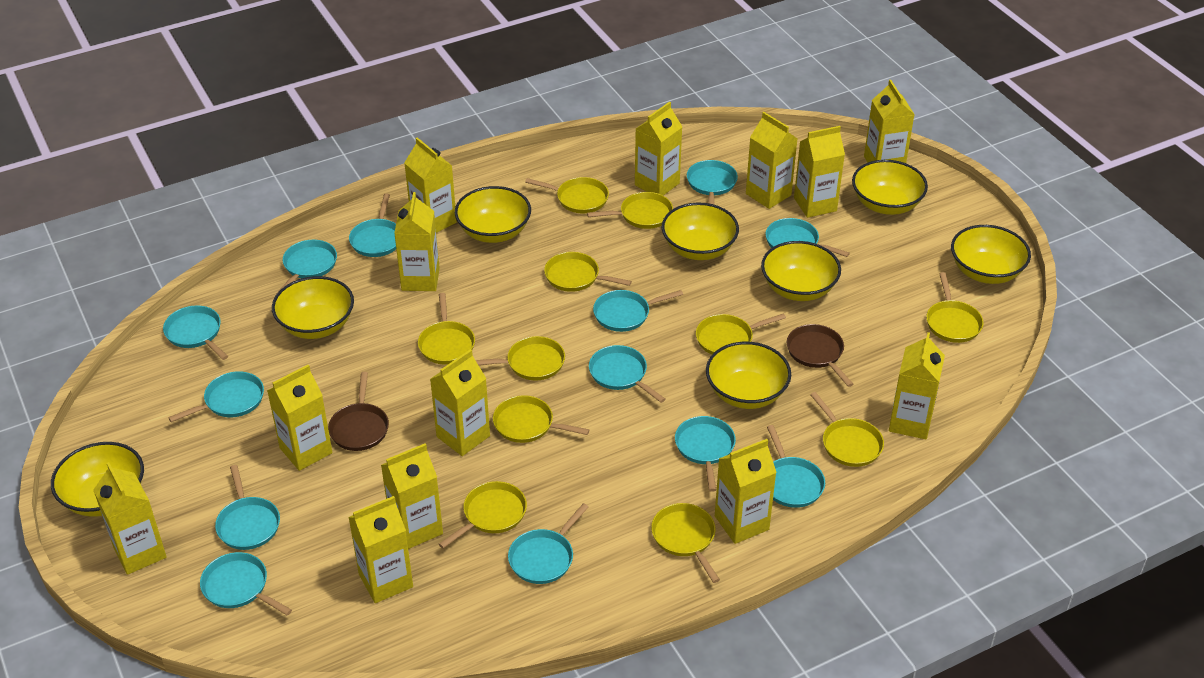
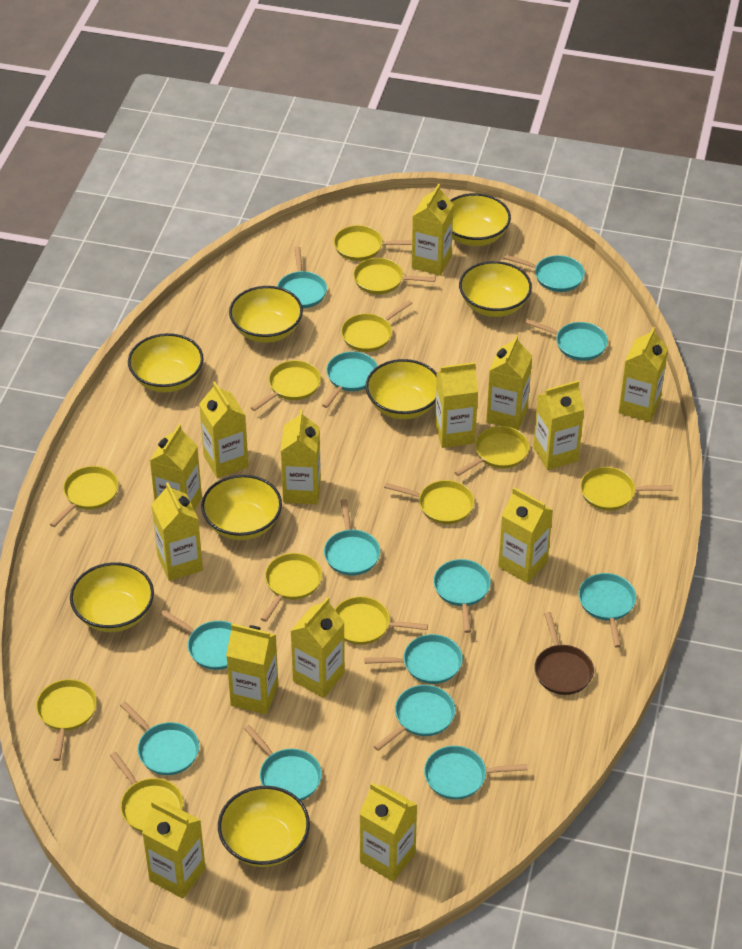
brown pan: [328,372,389,451] [787,324,853,387] = 2 -> [534,612,594,695] = 1
yellow carton: [93,462,167,575] [267,365,332,471] [348,496,413,603] [381,443,443,549] [394,192,440,291] [404,137,457,233] [430,349,490,456] [635,102,682,195] [715,439,777,544] [746,112,797,209] [794,126,845,218] [864,80,915,163] [889,332,945,439] = 13 -> [142,801,206,899] [150,424,202,510] [151,482,203,581] [199,382,249,478] [226,624,278,714] [281,409,321,504] [291,597,345,698] [359,783,418,882] [411,184,454,276] [435,362,478,448] [486,335,532,430] [498,487,553,583] [533,381,585,470] [618,327,668,422] = 14
yellow pan: [418,293,475,365] [439,481,527,548] [476,336,565,380] [493,395,589,443] [525,177,609,213] [544,252,632,292] [587,192,673,229] [651,503,720,583] [696,313,786,355] [810,392,884,467] [926,272,984,343] = 11 -> [36,679,97,761] [50,466,119,527] [110,752,183,832] [251,360,321,411] [261,553,322,622] [334,225,412,261] [335,596,428,645] [341,300,412,352] [353,258,436,294] [384,480,474,524] [454,426,529,476] [580,467,672,511] = 12

